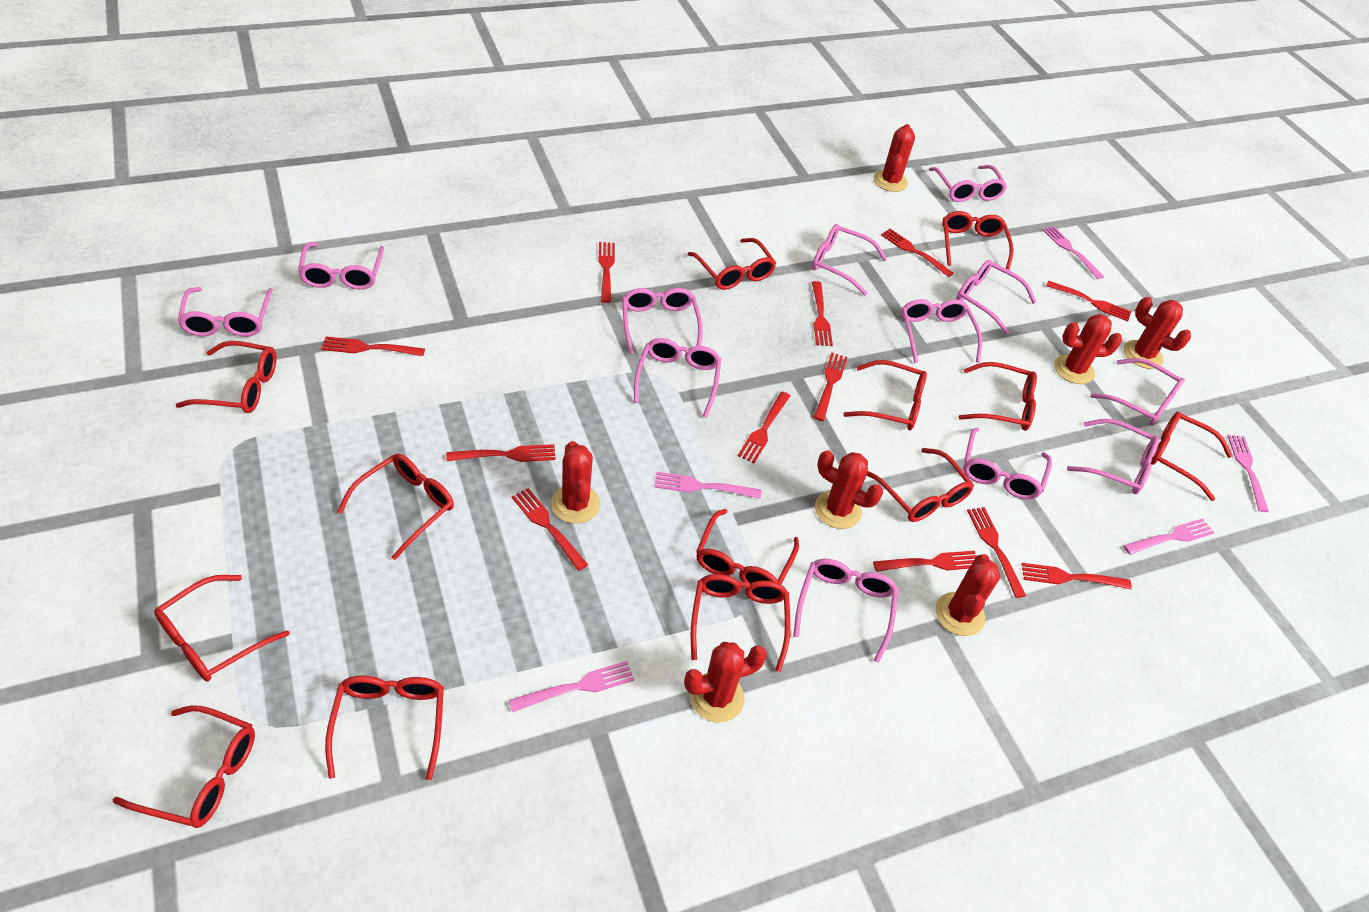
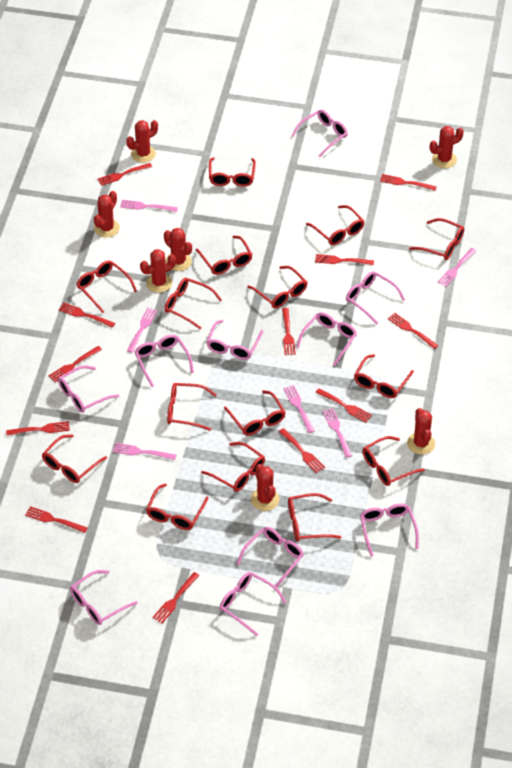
pink fork: [509,661,634,712] [654,472,761,499] [1043,226,1104,279] [1123,518,1215,555] [1227,435,1269,512] = 5 -> [113,443,176,460] [120,200,178,212] [127,308,157,353] [283,385,315,433] [323,408,352,458] [437,248,476,287] = 6
pink glasses: [178,287,273,337] [298,243,384,290] [622,288,703,354] [634,338,721,417] [793,559,899,663] [812,224,887,296] [901,299,982,363] [929,165,1007,202] [957,259,1036,334] [963,427,1052,499] [1067,419,1159,494] [1090,358,1185,426] = 12 -> [58,365,119,413] [70,570,138,625] [135,335,194,387] [206,320,263,360] [220,572,287,636] [237,527,304,587] [292,110,348,157] [296,312,357,366] [346,271,405,324] [360,503,419,557] = 10
red glasses: [113,705,255,828] [154,575,290,682] [176,341,276,413] [325,676,444,780] [337,454,454,560] [688,238,776,290] [691,574,790,672] [696,509,799,584] [844,360,927,430] [867,448,974,522] [942,211,1014,270] [959,362,1037,431] [1151,412,1232,501] = 13 -> [42,434,107,483] [76,260,137,313] [146,484,209,530] [164,278,222,330] [167,383,217,431] [196,236,253,275] [201,442,265,492] [209,157,256,187] [224,390,286,436] [247,266,307,308] [288,493,341,542] [306,205,365,245] [354,354,414,398] [362,436,425,486] [409,218,464,260] = 15

